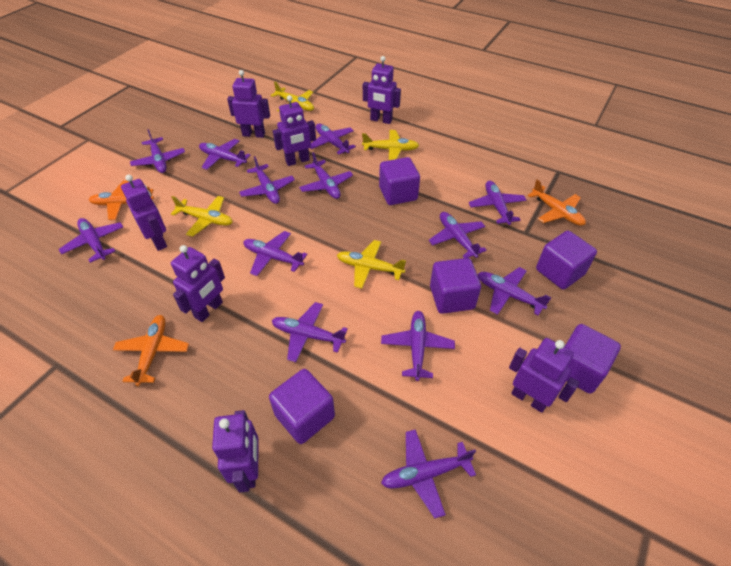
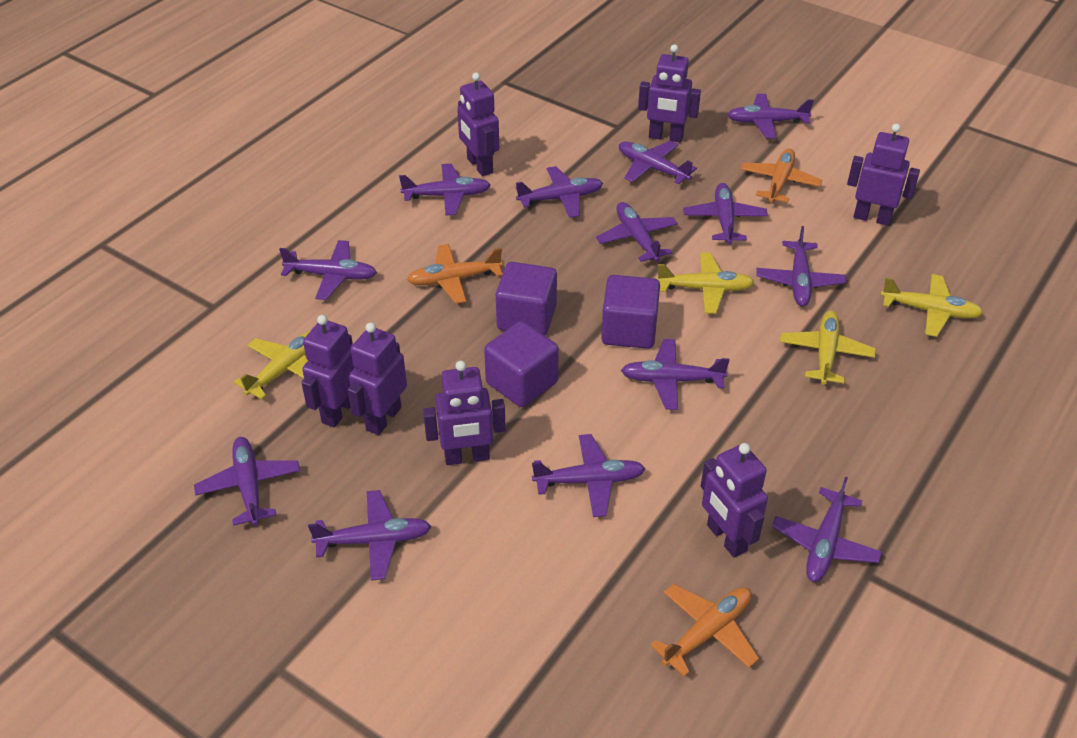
purple cube: [269,369,335,444] [379,157,420,205] [430,258,481,314] [536,231,597,290] [565,324,621,394] = 5 -> [484,321,559,407] [496,262,557,336] [601,275,660,349] = 3

